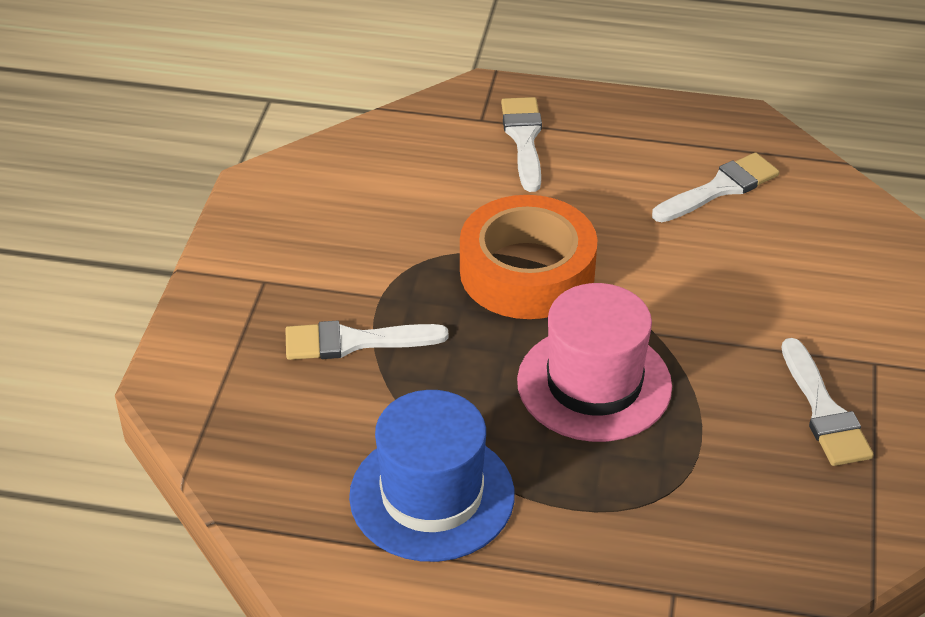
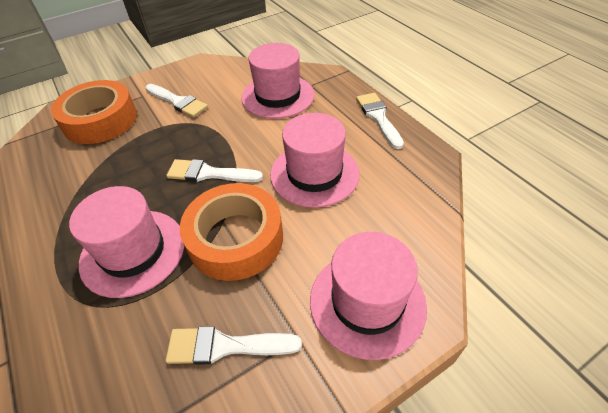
blue hat: [349,390,515,562] = 1 -> none = 0
orange tape: [460,195,598,319] = 1 -> [51,80,137,144] [180,183,283,281] = 2
pink hat: [517,283,672,442] = 1 -> [69,186,184,298] [241,43,314,119] [270,113,360,208] [310,232,427,360] = 4

